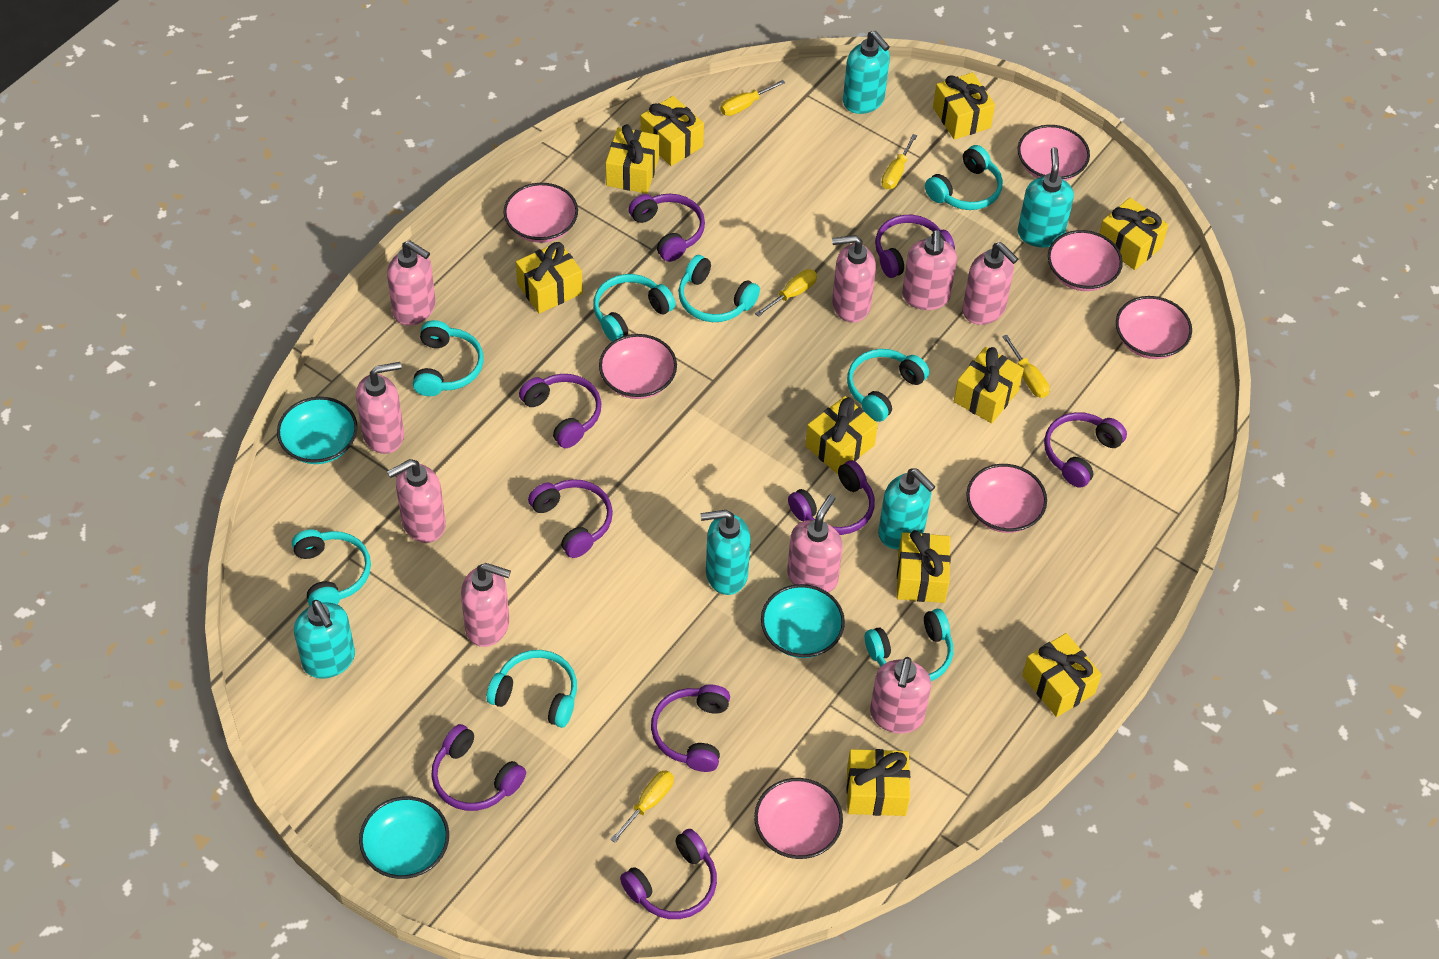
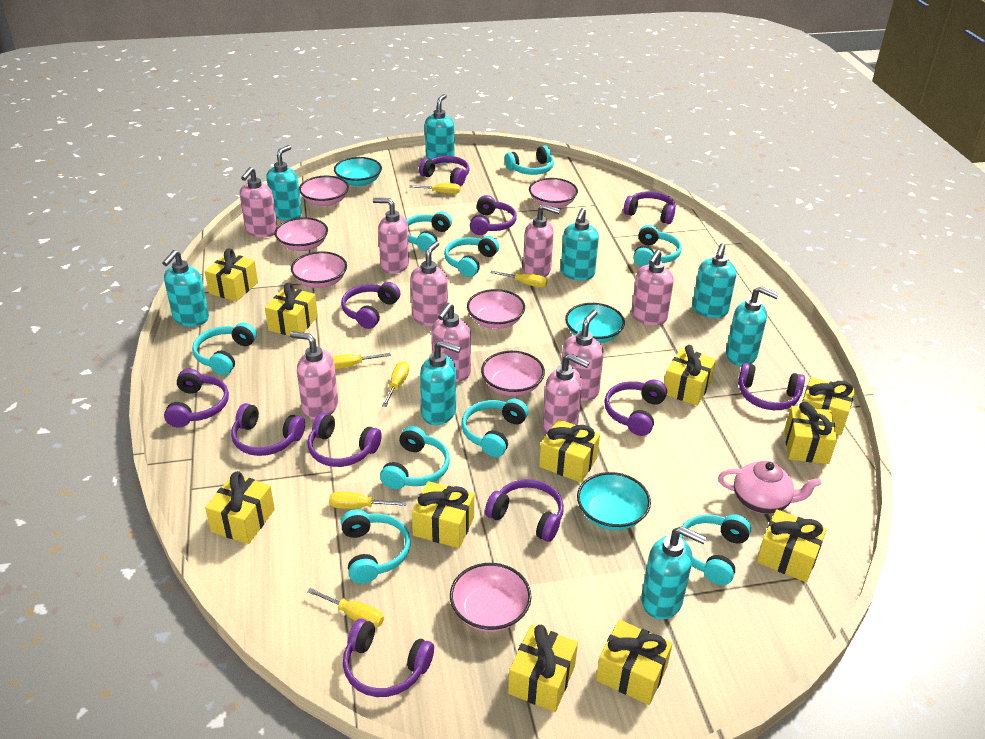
pink teapot: none = 0 -> [718,461,821,514] = 1
purple headphones: [431,724,526,811] [519,374,601,448] [528,479,613,558] [620,829,717,919] [629,194,705,262] [651,684,730,772] [788,460,875,535] [875,215,955,278] [1044,412,1127,488] = 9 -> [164,369,229,427] [231,403,305,456] [308,413,382,467] [341,282,400,329] [343,619,434,697] [419,156,469,186] [470,195,517,235] [485,479,564,542] [604,379,667,436] [624,191,676,224] [738,363,805,410] = 11
turquoise headphones: [292,529,371,606] [413,320,484,396] [487,650,577,728] [593,274,676,342] [678,255,760,322] [847,349,929,422] [865,609,953,681] [925,145,1003,210] = 8 -> [192,322,257,375] [341,509,411,584] [380,426,450,489] [406,211,452,252] [444,236,499,277] [461,399,528,457] [505,145,554,175] [633,225,682,267] [679,514,751,585] = 9
turquoise soap dispenser: [294,600,355,679] [700,510,750,595] [843,31,890,114] [878,469,936,549] [1018,147,1074,247] = 5 -> [162,250,209,327] [266,145,302,221] [420,340,461,425] [425,94,455,164] [561,208,599,281] [641,526,706,620] [692,243,736,318] [726,286,779,366] = 8
yellow gift: [516,242,583,314] [606,124,659,194] [641,96,704,166] [805,396,878,474] [846,749,910,816] [897,530,951,603] [933,72,995,140] [954,347,1024,423] [1022,633,1102,717] [1099,198,1168,270] = 10 -> [205,248,258,302] [205,471,275,544] [265,282,318,336] [412,481,474,548] [508,625,578,712] [539,419,600,483] [596,620,673,705] [664,345,716,406] [757,509,827,582] [785,402,837,464] [802,377,855,435] = 11
yellow screwdriver: [610,770,674,843] [720,80,785,116] [755,269,817,317] [882,134,917,189] [1002,335,1049,398] = 5 -> [307,588,384,628] [329,491,407,509] [332,353,391,369] [382,361,409,407] [409,183,460,194] [491,271,547,287] = 6

